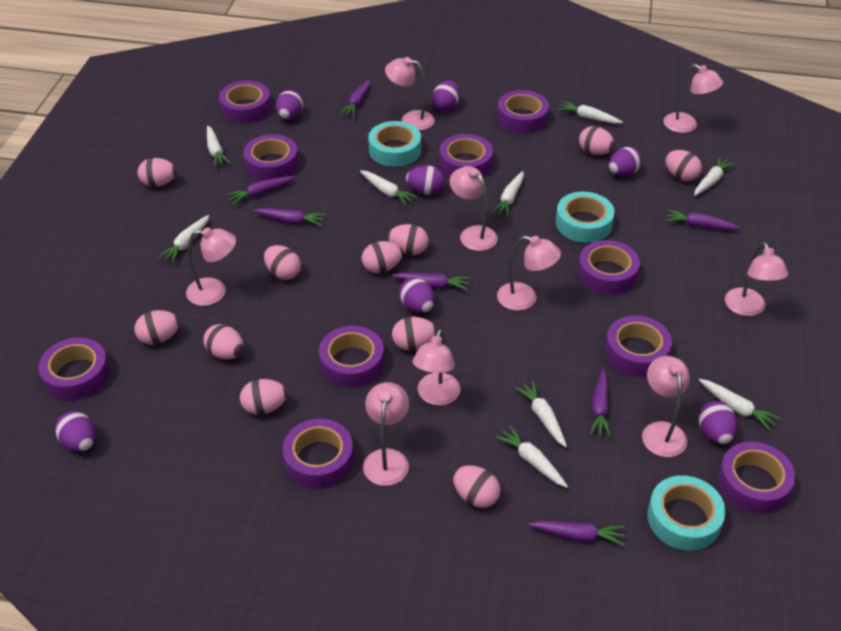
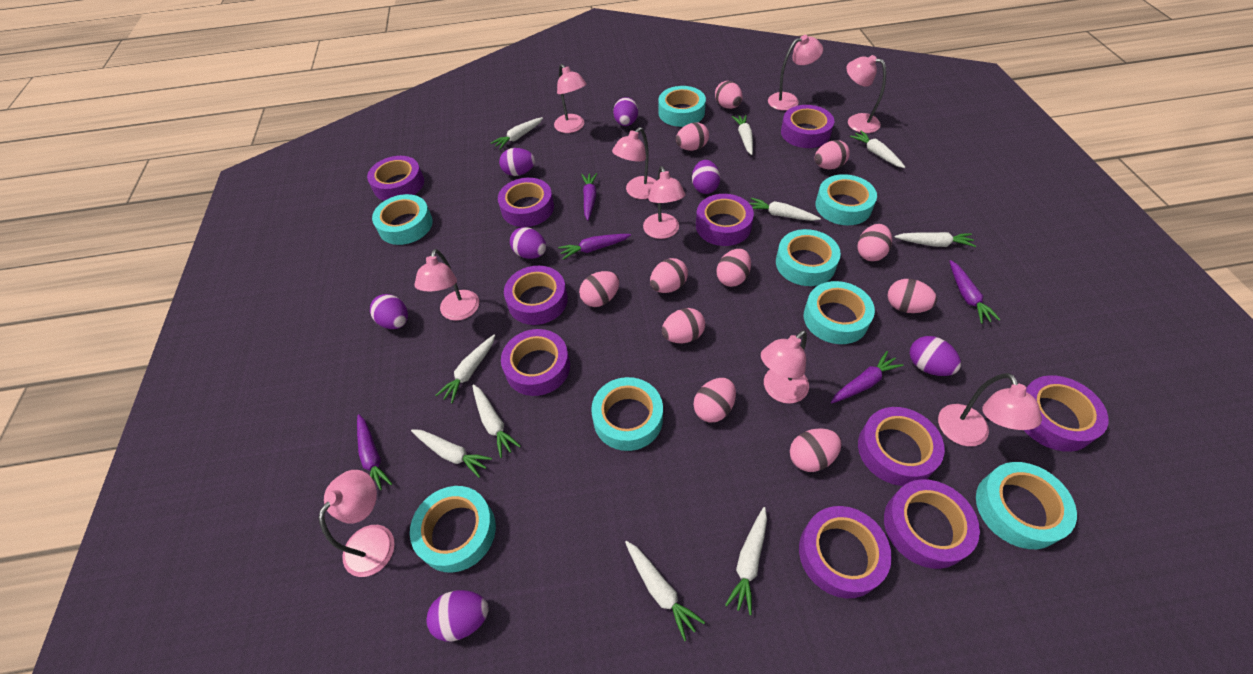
purple carrot: [226,176,295,205] [253,208,326,226] [340,79,370,117] [392,273,470,290] [528,521,625,546] [590,369,611,437] [665,210,741,230] = 7 -> [357,414,392,490] [558,234,631,260] [581,173,597,221] [831,351,903,403] [949,260,1001,324] = 5
turquoise tape: [368,121,421,167] [556,192,615,243] [647,475,726,551] = 3 -> [372,194,433,245] [410,486,496,573] [591,377,663,451] [658,86,706,127] [776,229,841,286] [804,281,875,344] [816,174,877,225] [976,462,1077,549] = 8
white carrot: [158,215,209,263] [207,126,231,167] [360,170,417,206] [492,171,524,217] [496,426,568,488] [515,381,567,447] [558,101,623,124] [694,157,735,196] [699,379,780,431] = 9 -> [411,429,492,478] [436,335,495,404] [472,384,521,458] [491,117,543,149] [625,541,705,641] [725,507,767,615] [732,115,753,155] [749,198,821,221] [850,131,905,168] [894,232,976,247] = 10

